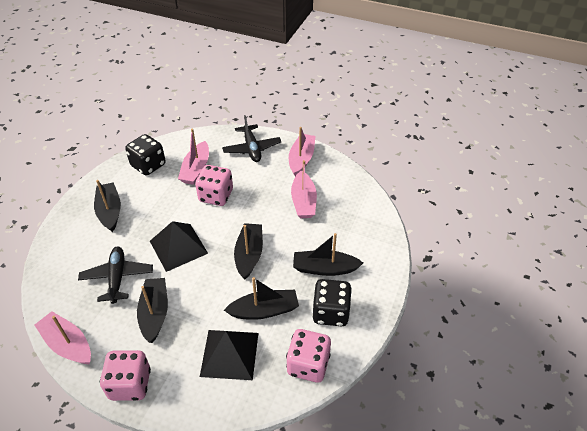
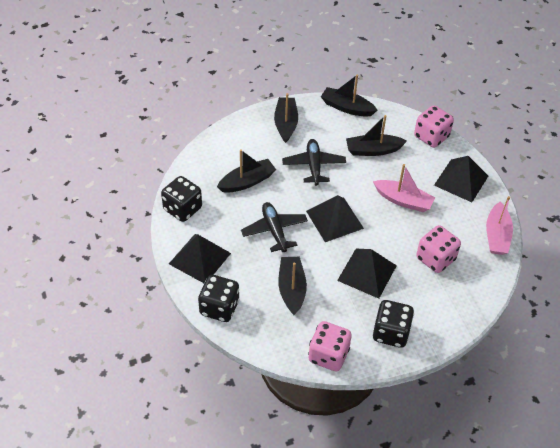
black dice: [125,134,166,176] [312,279,352,327] = 2 -> [161,176,202,222] [198,275,240,322] [372,300,414,348] = 3
black pyramid: [150,221,208,272] [200,330,258,380] = 2 -> [169,234,231,284] [306,195,364,242] [337,249,397,299] [434,156,488,202] = 4
pink boat: [34,311,91,364] [178,129,209,185] [289,127,316,177] [291,160,317,218] = 4 -> [373,164,436,212] [486,196,513,255] = 2

